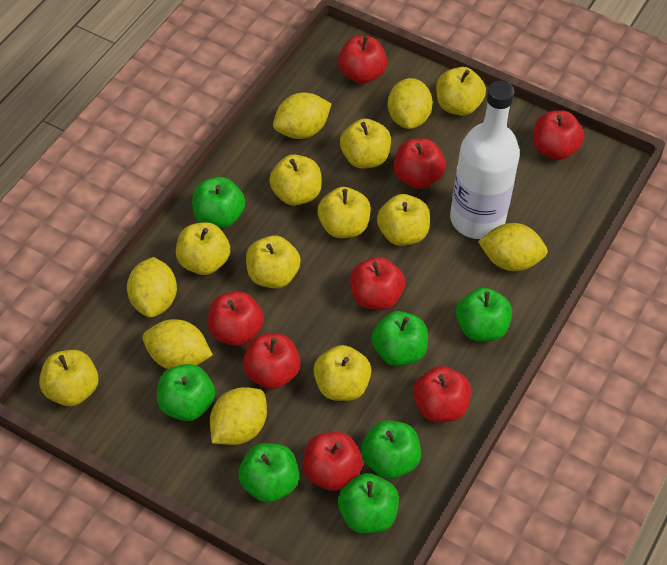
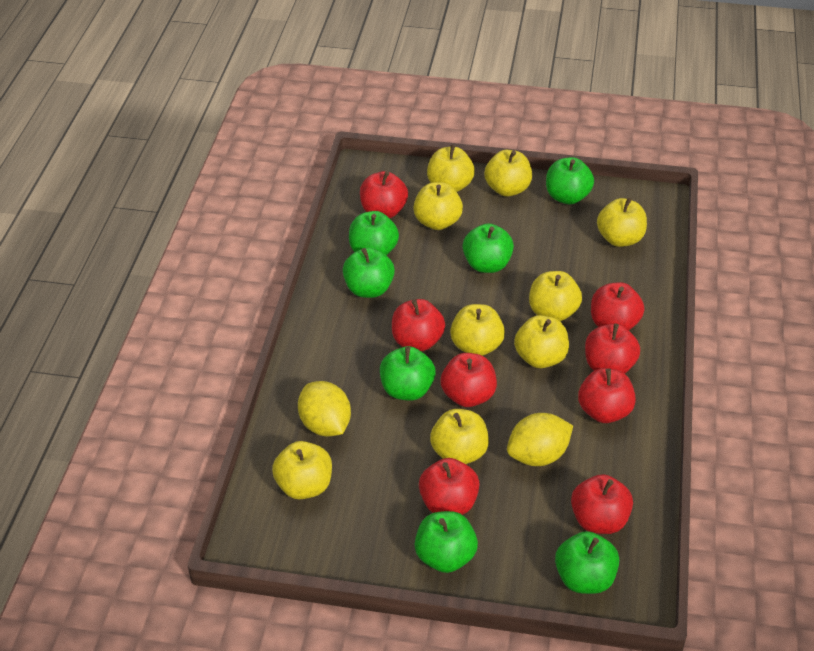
white bottle: [450,81,520,239] = 1 -> none = 0
yellow lemon: [127,257,177,318] [143,319,213,369] [210,387,267,445] [273,93,331,139] [388,78,433,129] [478,223,548,271] = 6 -> [298,381,351,437] [507,413,573,466] = 2

